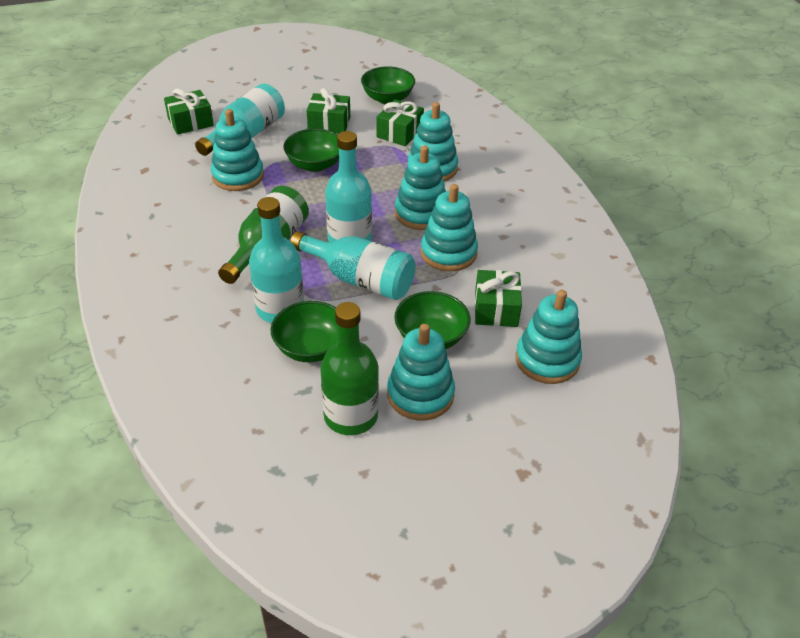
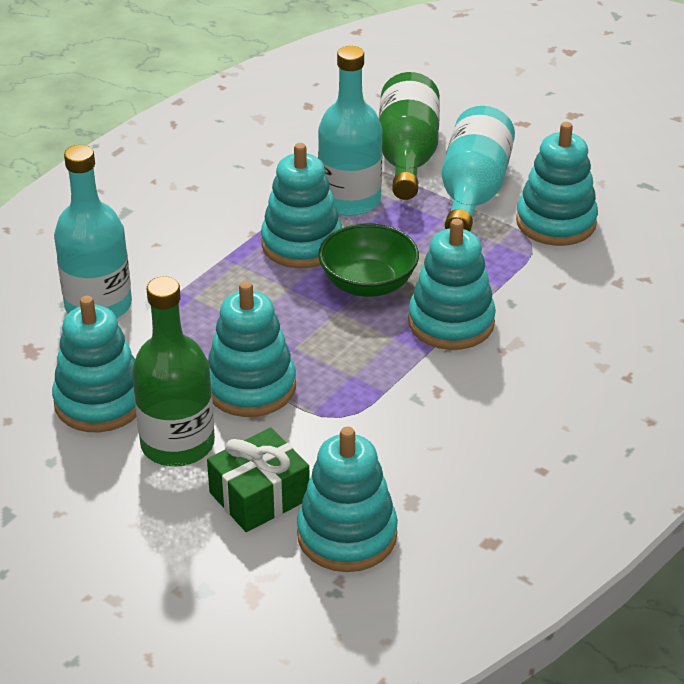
green bowl: [271,301,338,362] [283,129,339,172] [361,66,415,104] [394,291,470,349] = 4 -> [318,223,419,297] = 1
green gift: [164,89,214,135] [307,88,350,134] [377,99,424,146] [475,270,522,327] = 4 -> [207,427,310,532] = 1
turquoise bottle: [195,83,285,156] [249,197,304,323] [290,231,416,300] [325,131,372,242] = 4 -> [54,145,132,318] [318,46,383,216] [441,106,515,231] = 3

